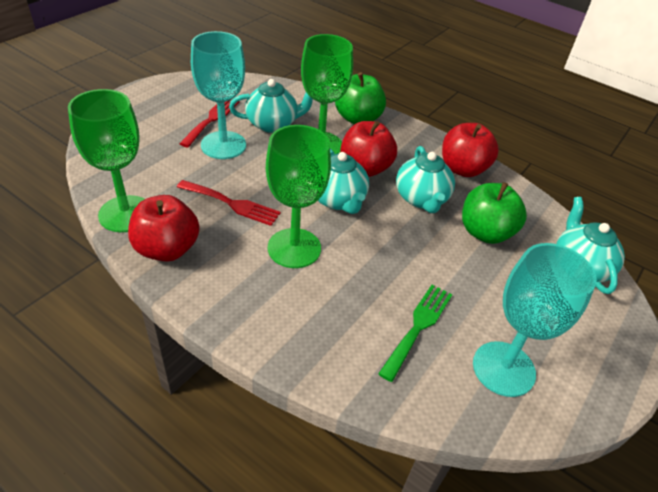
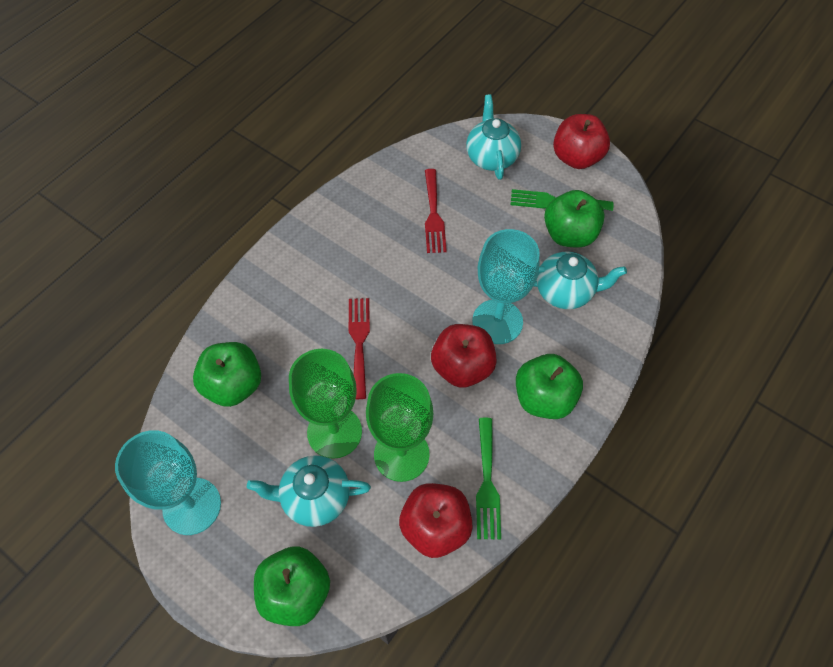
green apple: [335,72,386,125] [462,182,527,244] = 2 -> [193,342,261,407] [254,546,330,626] [516,354,583,419] [544,190,605,248] = 4
green fork: [378,285,452,382] = 1 -> [476,418,501,539] [511,189,613,211] = 2
green goblet: [68,89,145,232] [266,125,331,268] [301,34,353,154] = 3 -> [289,349,362,459] [366,373,433,482] = 2
turquoise teapot: [229,79,313,133] [318,148,369,214] [396,146,455,213] [556,197,625,294] = 4 -> [247,455,371,527] [466,95,521,180] [534,251,627,309] = 3

